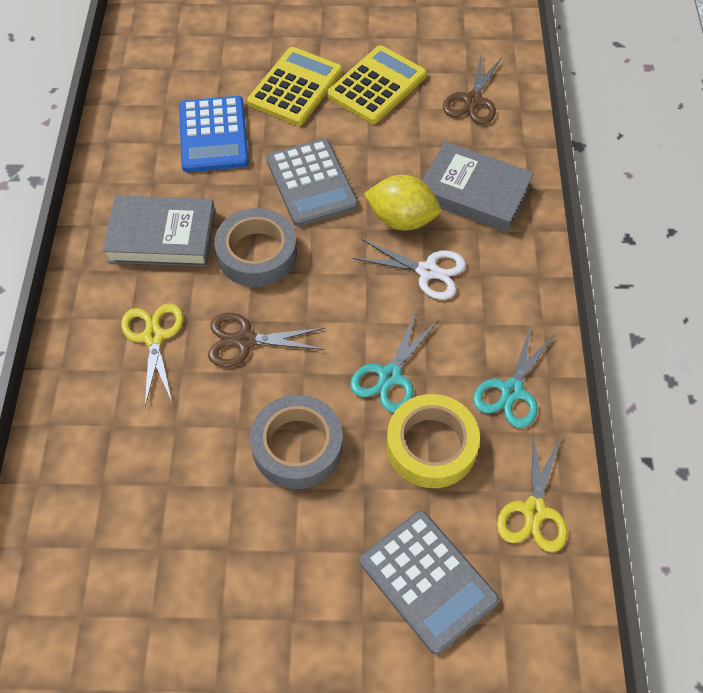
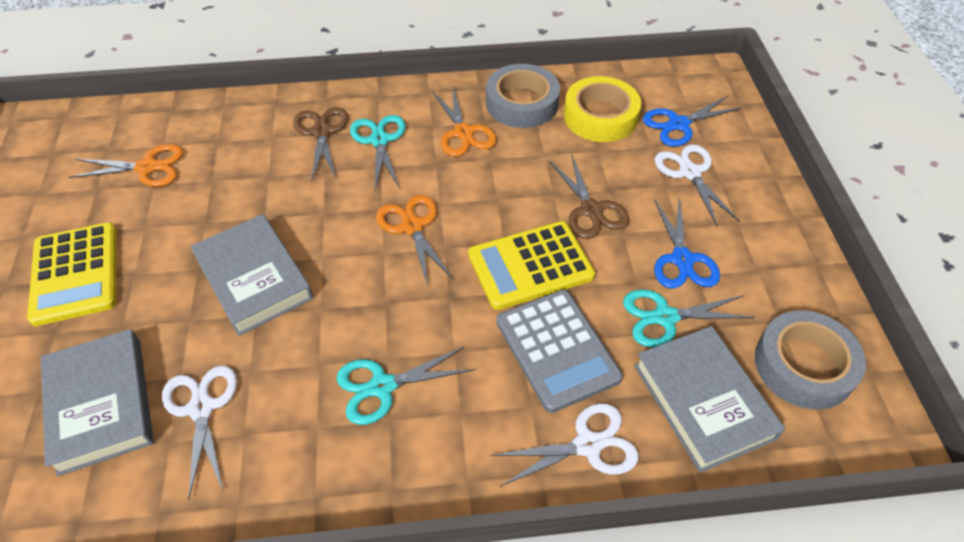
blue calculator: [179,96,249,172] = 1 -> none = 0
blue scissors: none = 0 -> [643,96,742,147] [654,197,720,288] = 2
grey book: [102,195,215,267] [422,142,534,233] = 2 -> [41,329,154,476] [190,214,313,336] [634,326,785,473] = 3
grey calculator: [266,139,358,227] [359,510,499,655] = 2 -> [497,290,623,413] = 1
orange scissors: none = 0 -> [69,144,183,187] [376,195,453,287] [432,88,496,157] = 3
turquoise scissors: [350,311,439,413] [473,325,555,428] = 2 -> [336,346,474,425] [350,115,406,190] [623,289,754,347] = 3
white scissors: [353,239,466,300] = 1 -> [162,365,237,500] [491,403,639,487] [654,144,740,226] = 3
yellow lemon: [364,175,441,230] = 1 -> none = 0
yellow scissors: [121,303,184,406] [497,430,568,552] = 2 -> none = 0

